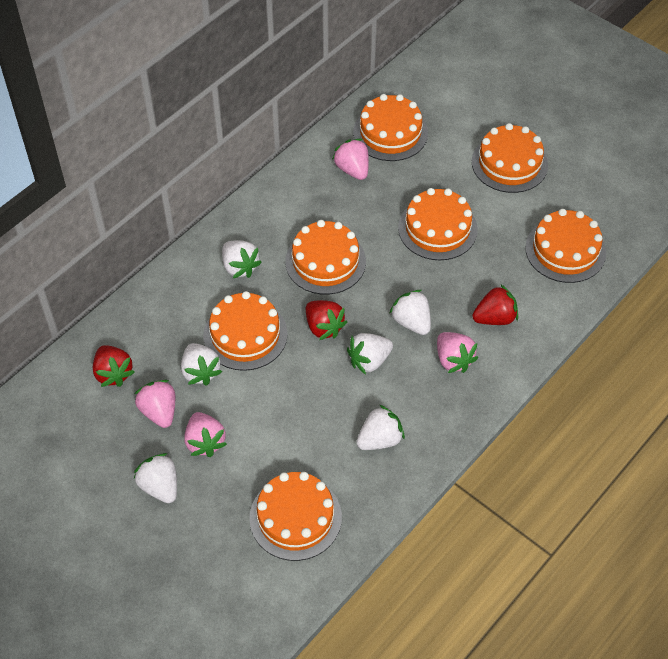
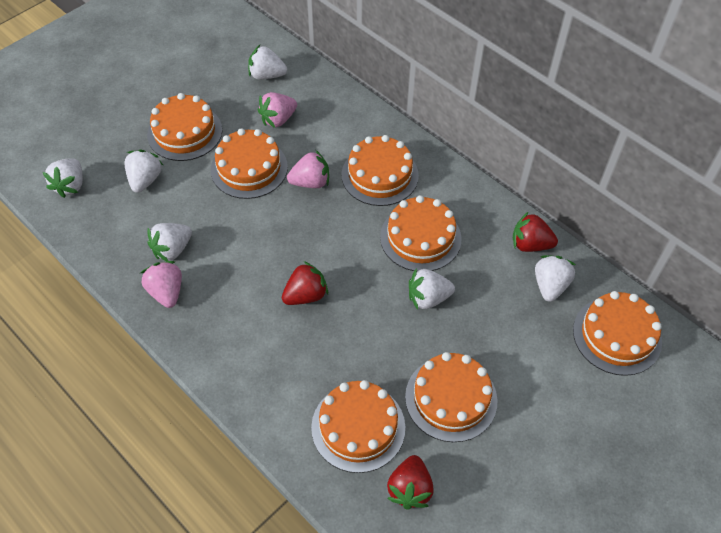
pink strawberry: [135,380,175,428] [184,412,227,457] [332,139,369,180] [437,332,478,373] = 4 -> [141,261,182,308] [258,92,297,128] [287,150,329,188] = 3

